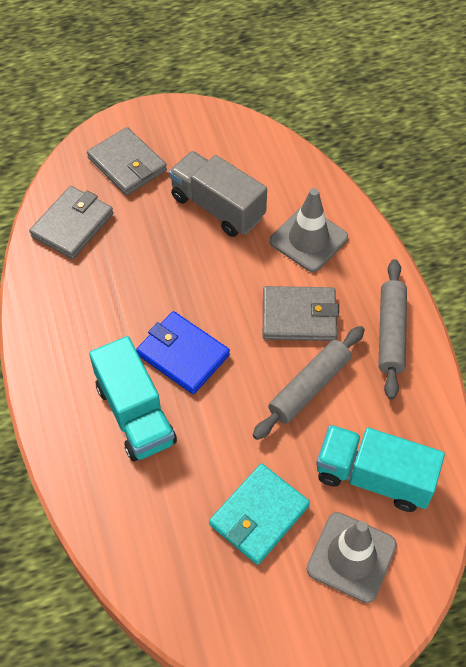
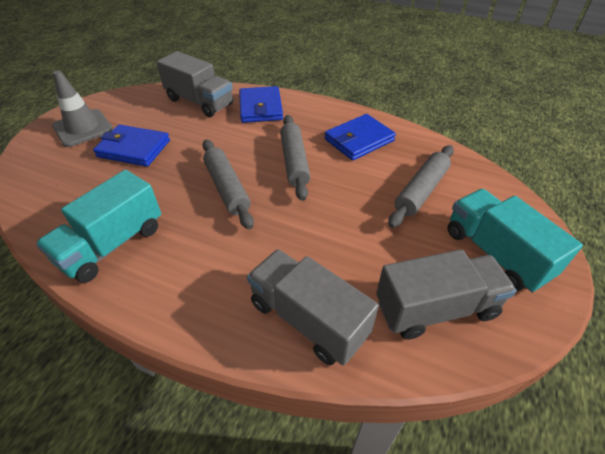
blue wallet: [136,311,230,394] = 1 -> [93,124,170,167] [239,86,283,123] [324,114,396,161] = 3
grey rolling pin: [253,326,365,440] [378,259,407,400] = 2 -> [203,139,254,229] [280,115,310,201] [388,145,454,228] = 3
grey traffic cone: [270,188,348,272] [307,512,397,603] = 2 -> [52,70,113,147] = 1
grey truck: [169,151,267,237] = 1 -> [156,51,234,117] [247,249,379,366] [376,249,516,340] = 3
grey wallet: [29,186,113,259] [87,127,167,195] [263,286,339,341] = 3 -> none = 0
turquoise wallet: [209,464,310,565] = 1 -> none = 0

